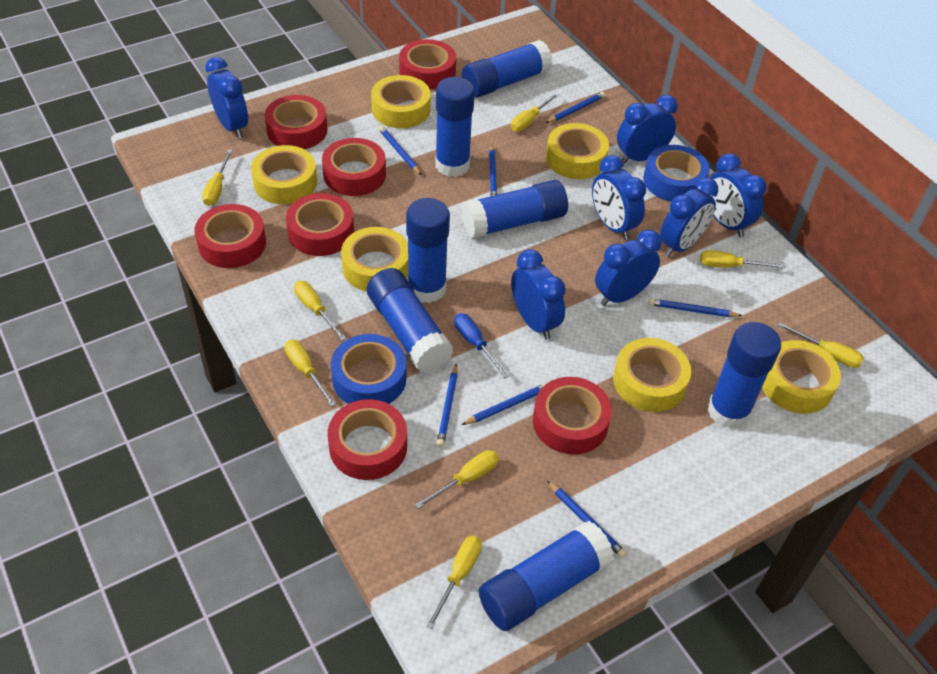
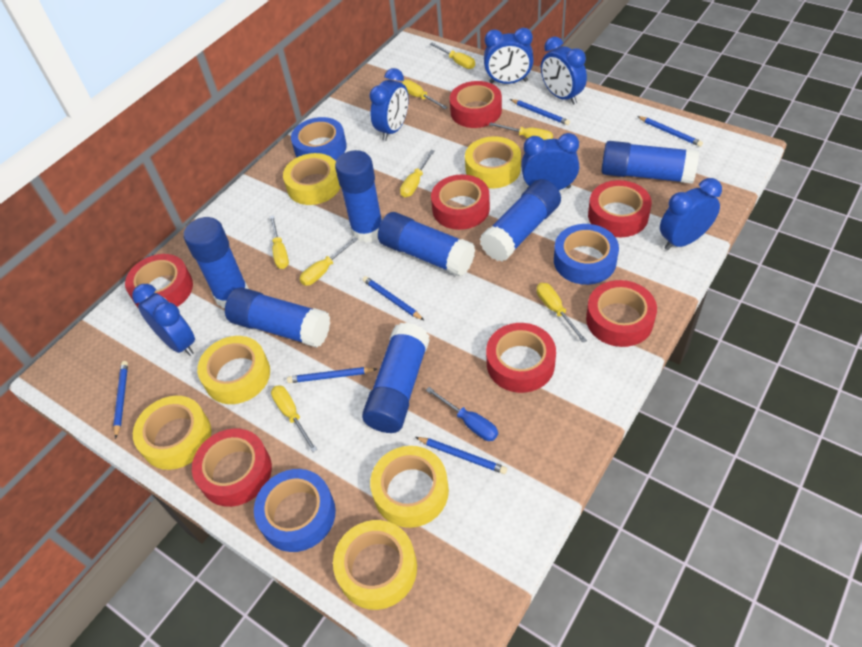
blue clock: [205,57,248,138] [511,249,566,340] [592,155,646,240] [595,230,661,306] [617,95,678,164] [660,177,718,257] [710,153,766,237] = 7 -> [132,284,195,356] [369,68,409,141] [484,28,534,84] [521,133,579,190] [541,36,587,105] [660,178,722,250] = 6
blue pencil: [379,126,422,175] [437,364,458,447] [461,383,547,425] [489,144,497,196] [546,92,605,123] [547,480,627,558] [649,298,742,317] = 7 -> [113,361,128,439] [287,367,377,383] [362,276,424,320] [415,437,507,474] [510,99,570,125] [637,116,703,147] = 6
blue tape: [331,334,407,404] [643,145,710,201] = 2 -> [254,469,336,552] [291,117,347,161] [554,224,619,285] = 3

